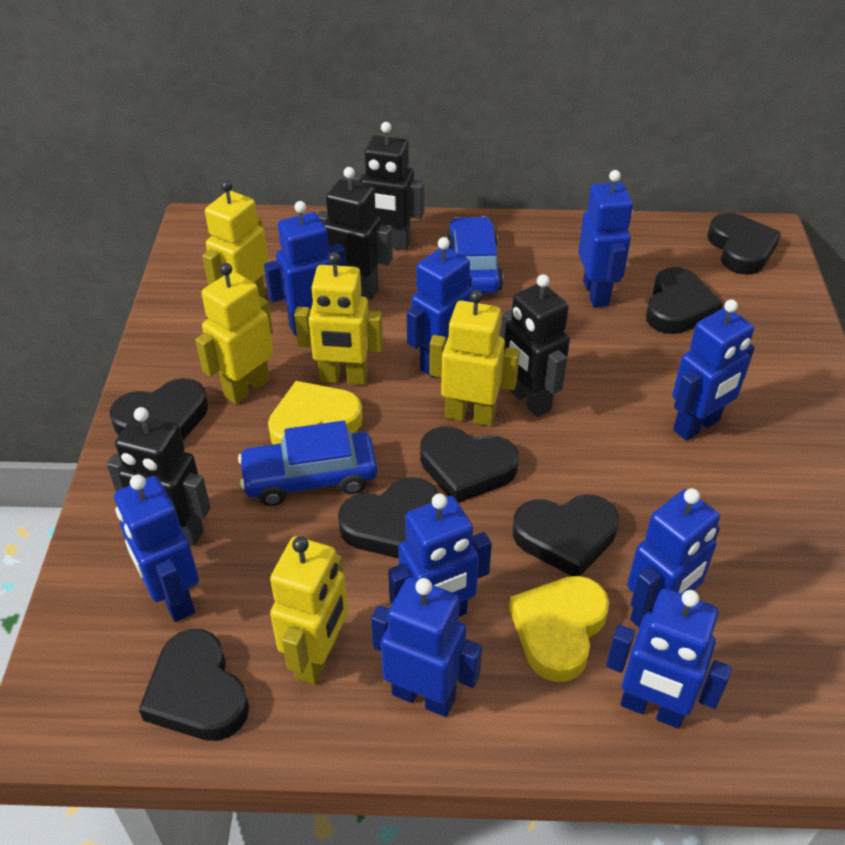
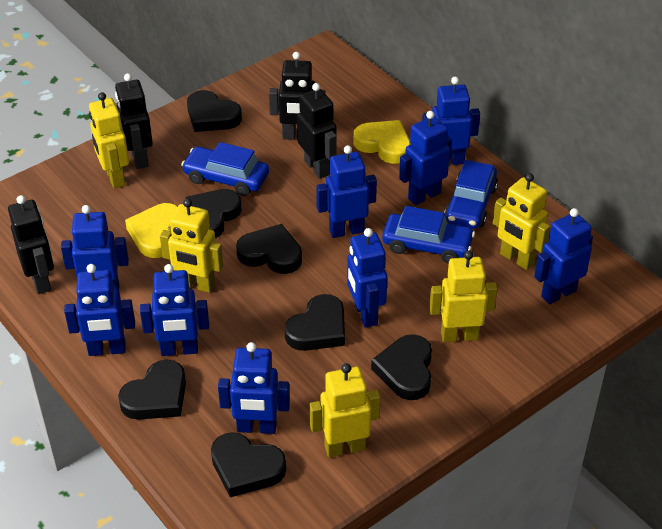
blue car: [238,421,378,506] [446,216,503,293] = 2 -> [181,142,269,196] [382,206,475,264] [444,160,498,229] = 3

